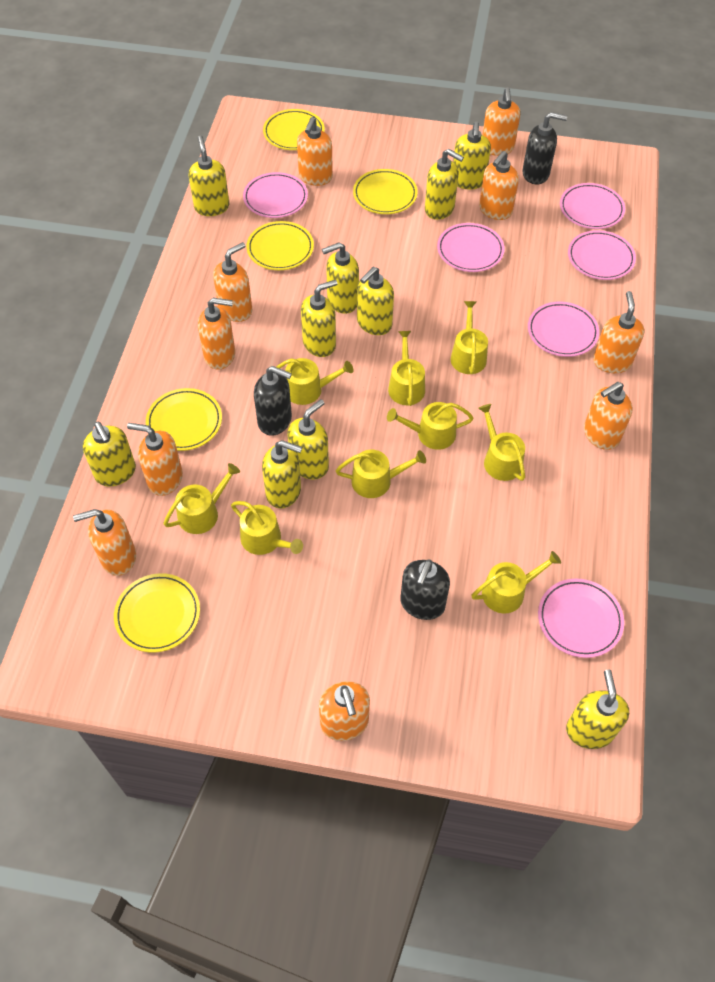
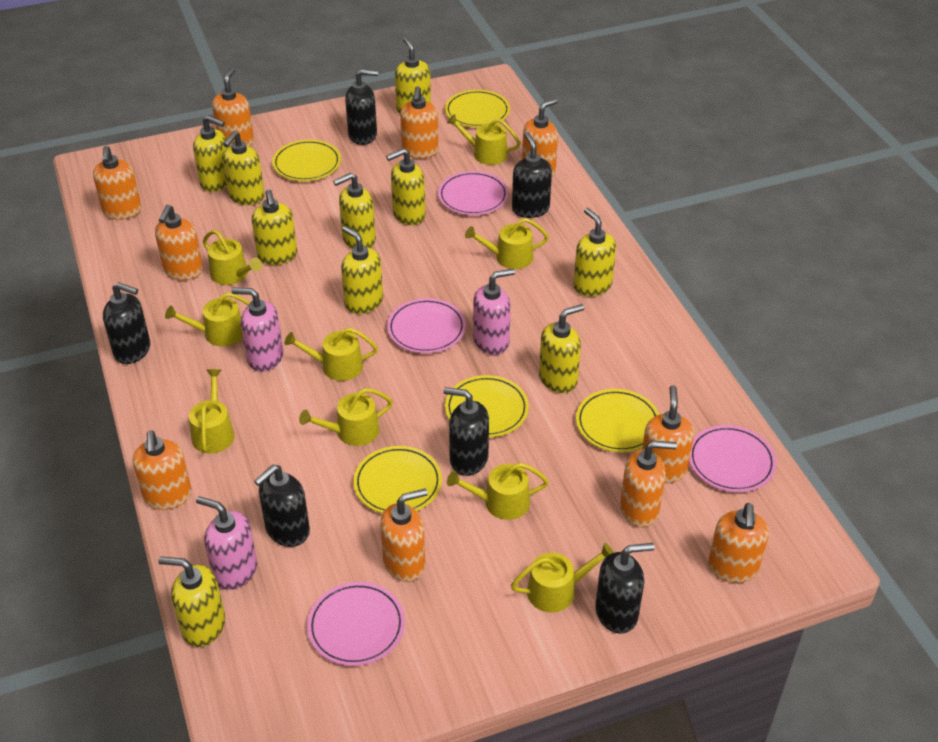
black soap dispenser: [254,366,292,436] [400,559,450,620] [522,112,567,185] = 3 -> [103,282,150,364] [254,465,310,547] [345,69,378,145] [443,387,489,476] [512,133,552,218] [595,543,655,634] = 6
pink plate: [243,172,308,218] [437,223,505,272] [528,302,599,357] [538,578,624,658] [560,183,625,229] [568,230,636,280] = 6 -> [307,582,405,666] [387,298,466,353] [438,171,508,215] [689,425,776,492] = 4
pink soap dispenser: none = 0 -> [196,496,257,590] [231,287,283,372] [473,268,515,355] = 3

